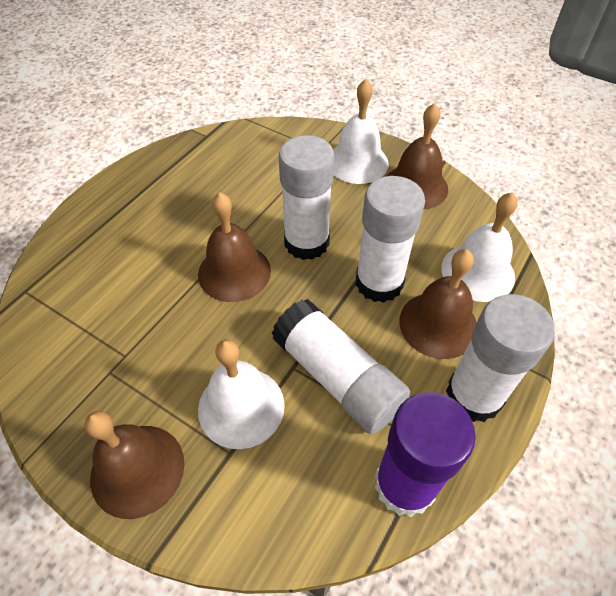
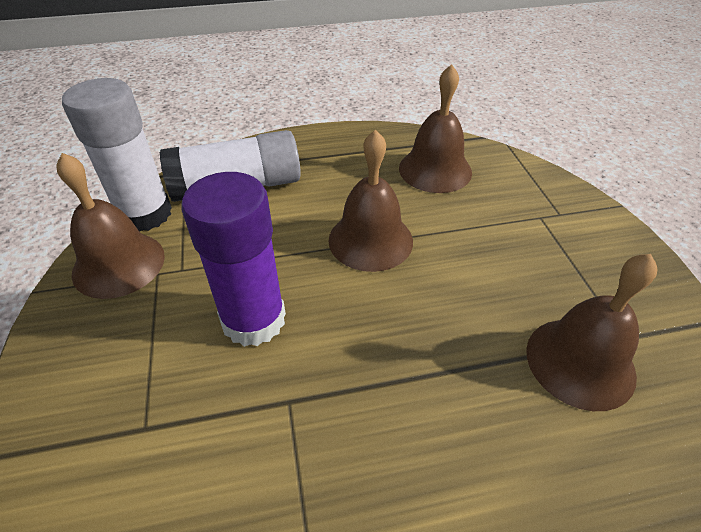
white bell: [198,339,285,449] [333,79,389,184] [441,192,518,302] = 3 -> none = 0
white glue stick: [272,299,410,434] [279,135,335,260] [356,176,425,303] [446,294,555,422] = 4 -> [62,78,172,232] [159,130,301,202] = 2

